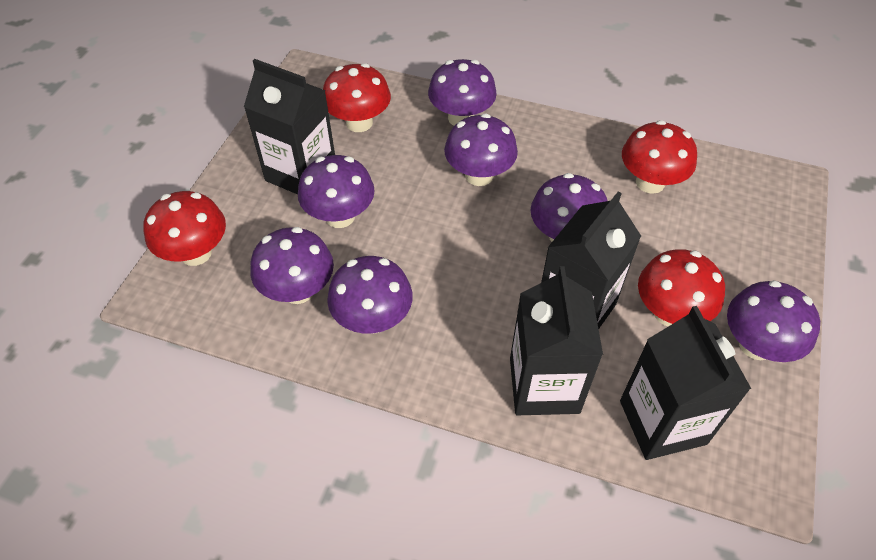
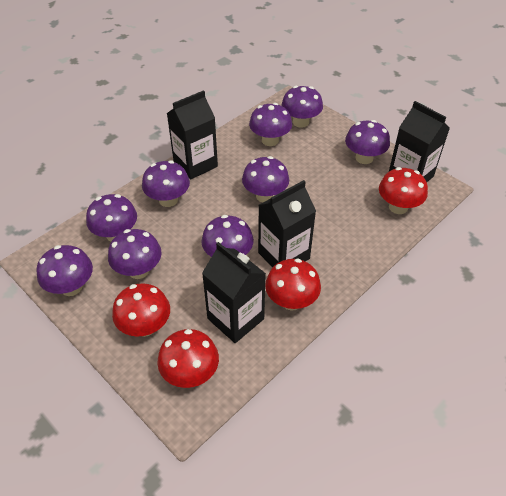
purple mushroom: [250,227,334,304] [298,155,375,228] [327,256,413,334] [428,59,497,126] [444,114,518,186] [531,173,608,242] [727,280,820,362] = 7 -> [36,245,93,296] [86,194,137,241] [108,229,162,279] [142,160,190,207] [201,215,254,257] [242,156,289,202] [249,103,292,146] [281,86,323,128] [345,120,390,164] = 9

